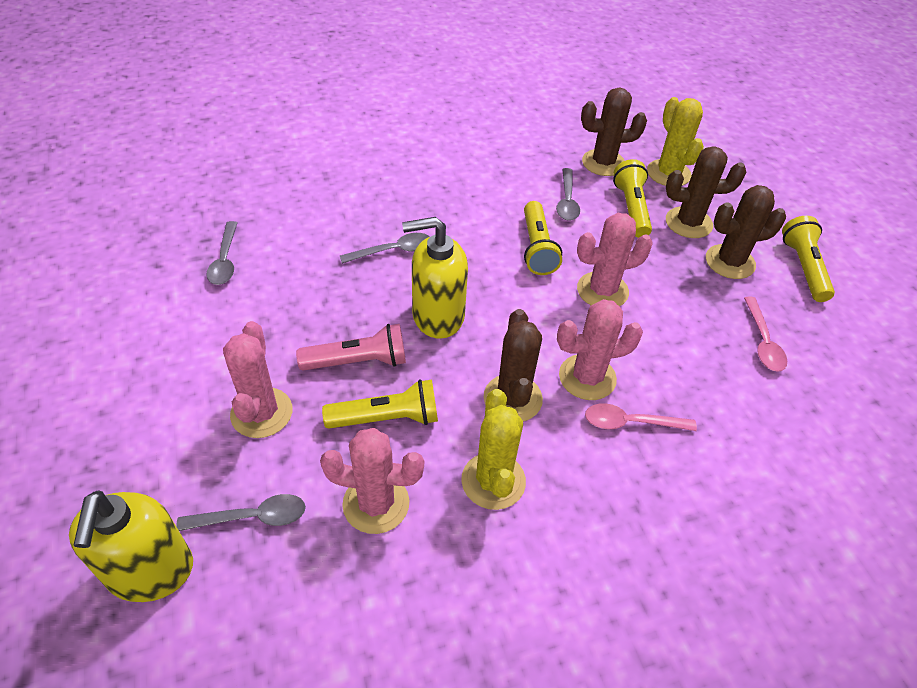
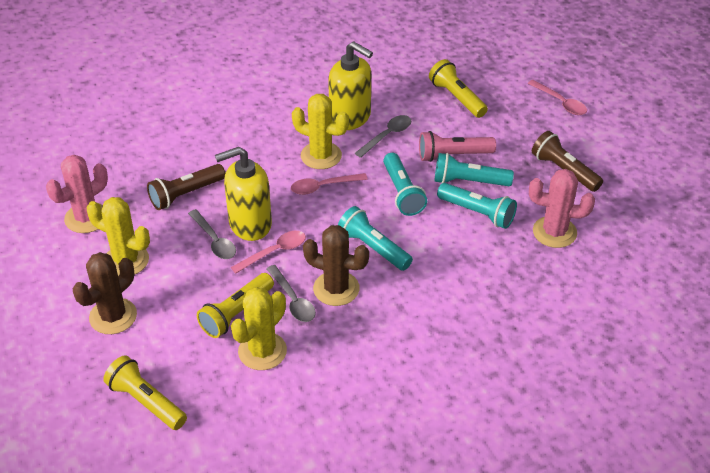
brown cactus: [484,309,543,422] [581,87,647,176] [666,146,746,238] [706,185,786,279] = 4 -> [73,252,137,334] [303,225,369,306] = 2
brown flashlight: none = 0 -> [147,164,225,210] [532,131,603,192] = 2
grey spoon: [176,494,306,531] [206,221,237,285] [340,233,430,264] [556,168,580,221] = 4 -> [188,209,236,259] [267,265,316,322] [355,115,411,158] = 3
pink cactus: [223,321,292,438] [320,428,424,534] [557,299,643,400] [577,213,653,306] = 4 -> [46,155,108,233] [529,169,595,248] = 2
pink spoon: [585,403,697,431] [744,297,787,372] = 2 -> [231,231,306,274] [291,173,368,195] [528,80,587,115] = 3
turquoise flashlight: none = 0 -> [338,206,413,271] [383,153,427,216] [434,153,514,186] [437,183,517,229] = 4
yellow cactus: [461,389,526,510] [647,97,704,186] = 2 -> [87,197,150,276] [231,287,287,370] [292,94,349,169] = 3
yellow flashlight: [322,379,438,429] [524,201,562,275] [613,159,652,238] [782,216,835,302] = 4 -> [103,355,187,430] [197,273,274,338] [429,59,488,118] = 3

